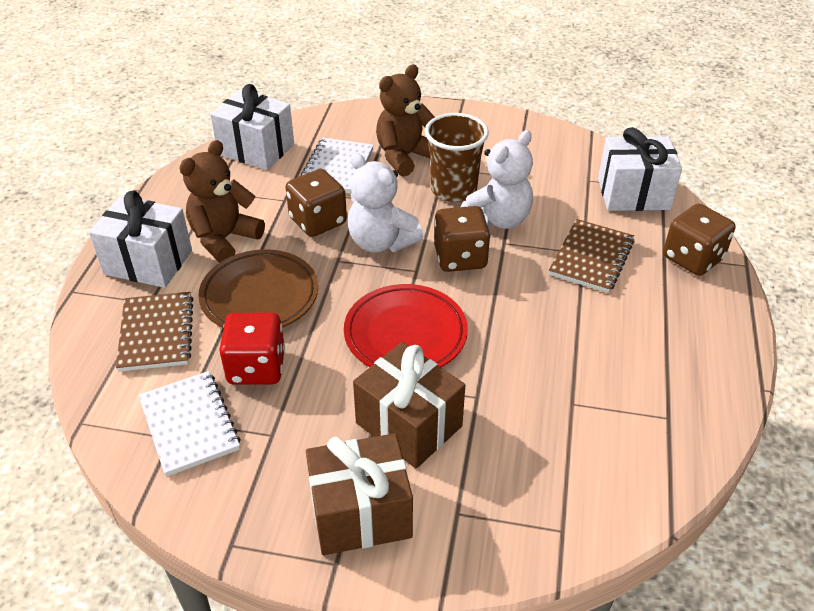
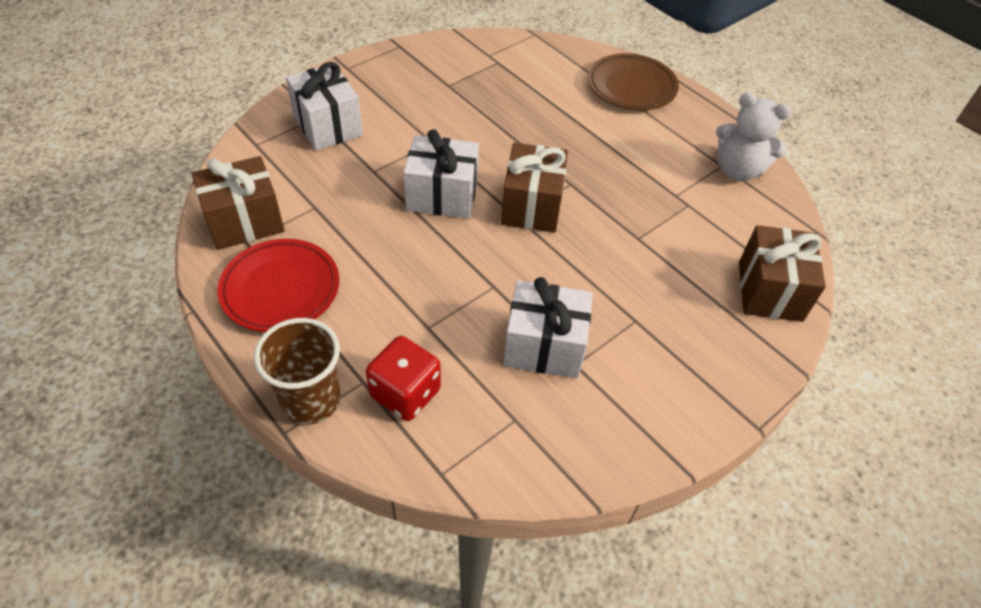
brown dice: [285,169,347,237] [434,206,490,272] [663,204,736,276] = 3 -> none = 0
brown gift: [306,433,413,555] [353,342,465,469] = 2 -> [192,156,285,250] [501,143,568,233] [739,225,826,322] = 3
brown notebook: [116,292,193,372] [549,219,634,293] = 2 -> none = 0
brown teddy bear: [179,140,265,263] [376,64,435,177] = 2 -> none = 0
white notebook: [138,371,241,477] [299,138,374,194] = 2 -> none = 0
white teddy bear: [348,153,424,253] [461,130,533,229] = 2 -> [716,92,791,181] = 1

